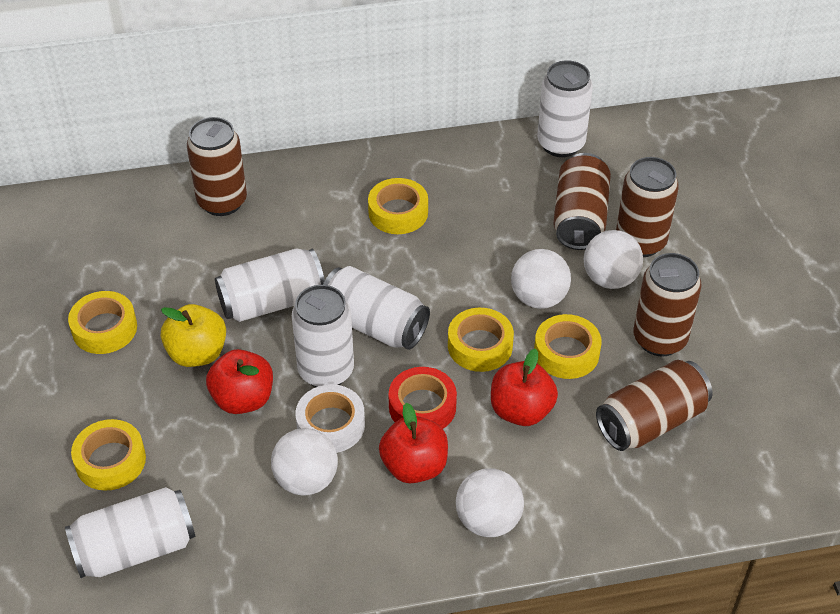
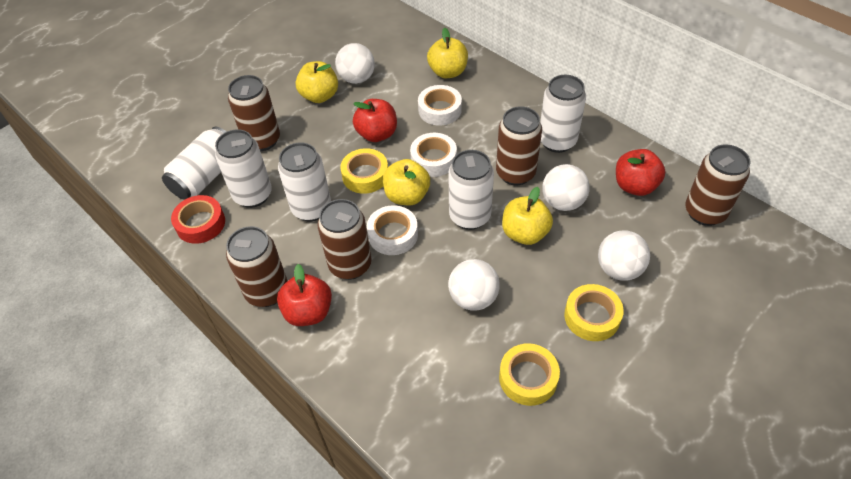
white tape: [295,384,365,453] = 1 -> [367,205,418,255] [410,133,457,177] [418,85,462,125] = 3
yellow apple: [161,304,226,367] = 1 -> [296,61,338,103] [383,159,430,205] [427,28,468,78] [502,187,553,245] = 4
yellow tape: [68,291,137,354] [71,419,146,491] [368,178,428,234] [448,308,514,372] [534,314,602,379] = 5 -> [340,148,388,194] [499,343,560,406] [564,284,624,341] = 3

